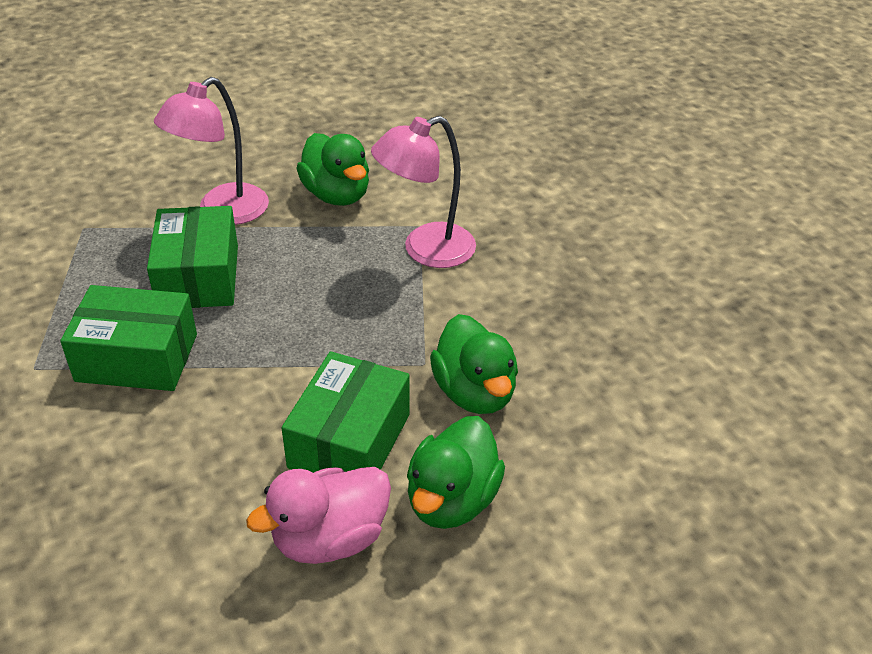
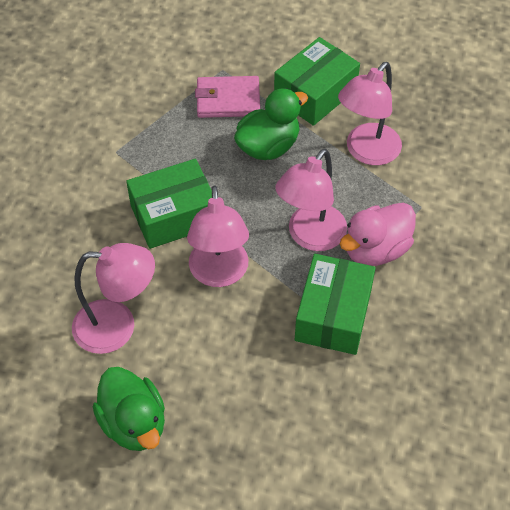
green duck: [296,133,369,206] [407,416,505,529] [430,314,518,414] = 3 -> [93,367,165,451] [234,88,308,160] = 2
pink lamp: [154,77,269,225] [371,116,476,268] = 2 -> [72,243,155,354] [187,185,249,287] [275,149,347,251] [338,62,402,165] = 4
pink wallet: none = 0 -> [195,76,260,118] = 1

